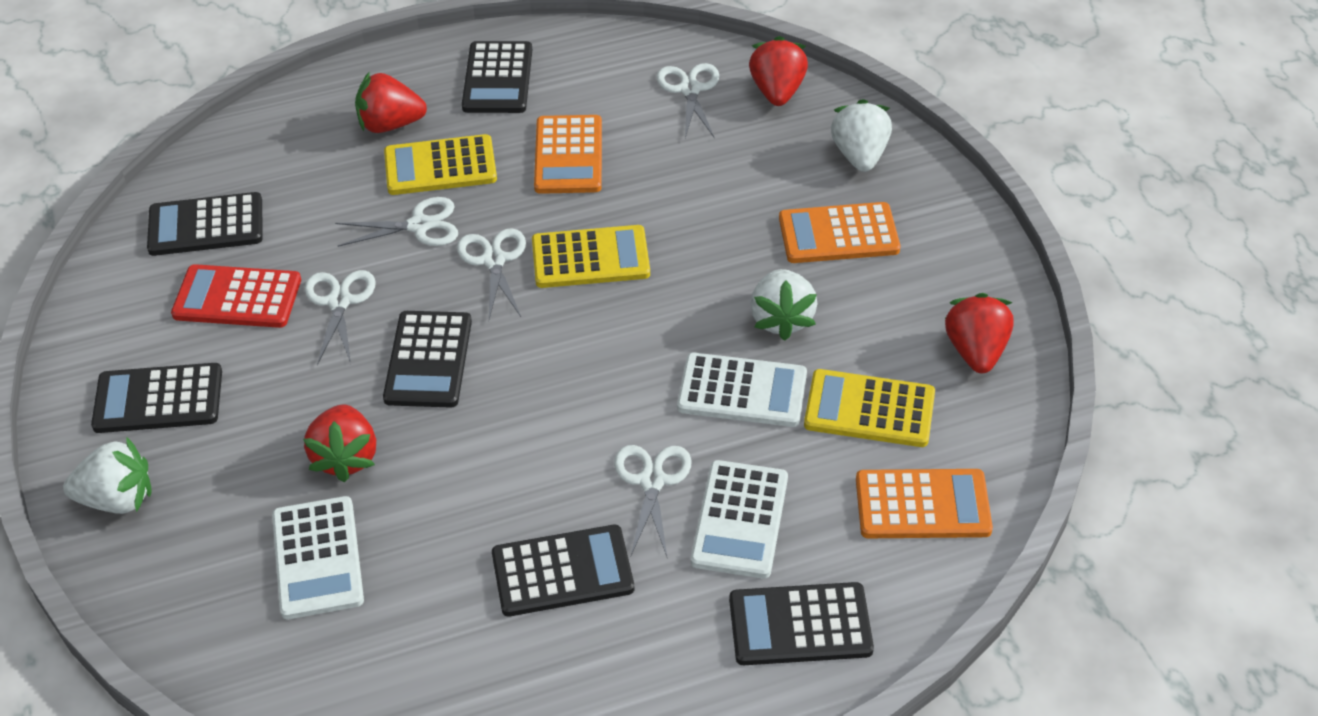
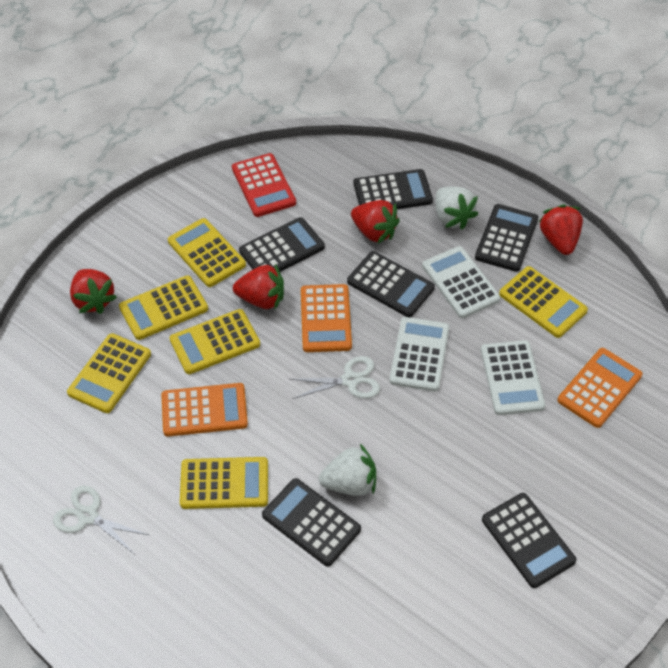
white scissors: [305,270,376,365] [335,197,458,247] [457,228,526,319] [614,445,691,556] [657,63,719,139] = 5 -> [53,486,149,554] [290,356,380,399] = 2
white strawberry: [63,437,152,514] [750,269,818,341] [831,99,892,172] = 3 -> [319,444,376,496] [435,186,478,230] = 2
yellow calculator: [384,134,497,195] [532,225,650,288] [804,369,935,447] = 3 -> [67,333,151,413] [119,275,208,340] [168,218,246,287] [170,309,260,374] [180,457,268,509] [499,266,588,338] = 6

